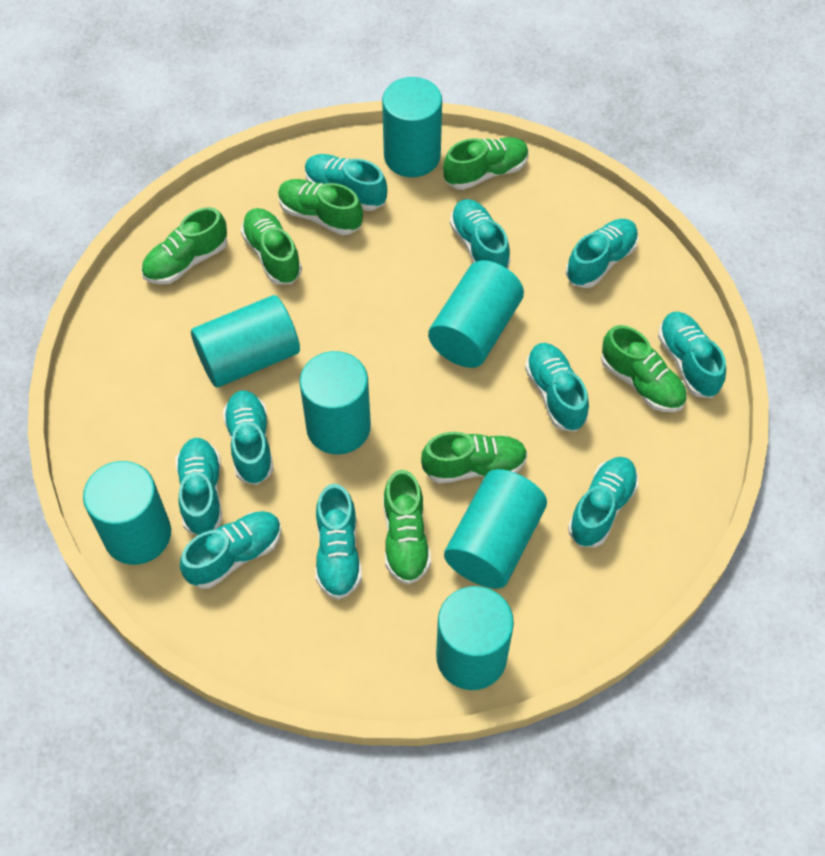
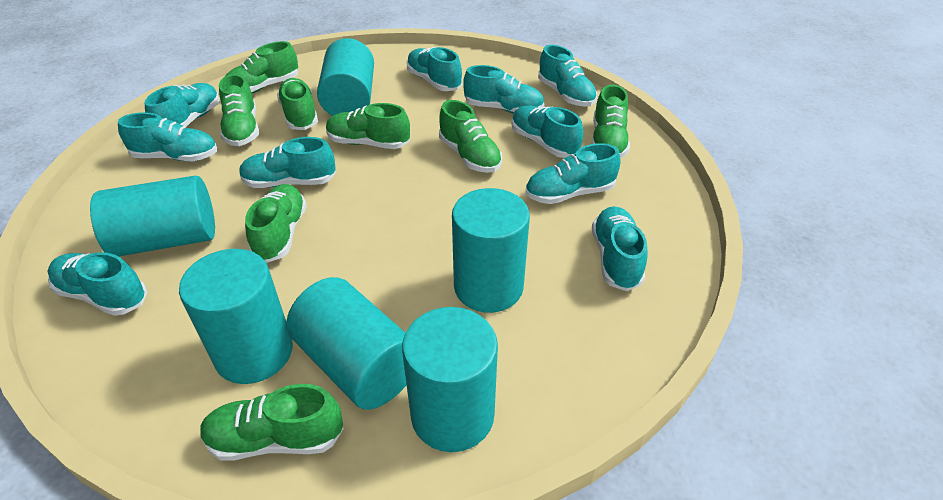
green shoe: [141,207,228,285] [241,208,302,285] [278,179,363,235] [383,470,431,585] [421,432,528,483] [443,137,529,190] [601,325,686,412] = 7 -> [200,384,343,461] [219,74,259,146] [226,41,298,93] [245,184,307,263] [277,78,318,130] [326,103,410,149] [439,100,502,173] [592,84,630,158] = 8
turquoise cylinder: [83,461,171,565] [191,295,300,388] [299,351,371,454] [382,77,442,177] [428,260,524,368] [436,586,514,690] [444,469,547,589] = 7 -> [90,176,215,256] [179,249,293,384] [286,277,407,410] [317,38,374,116] [402,307,498,452] [452,188,530,313] = 6

